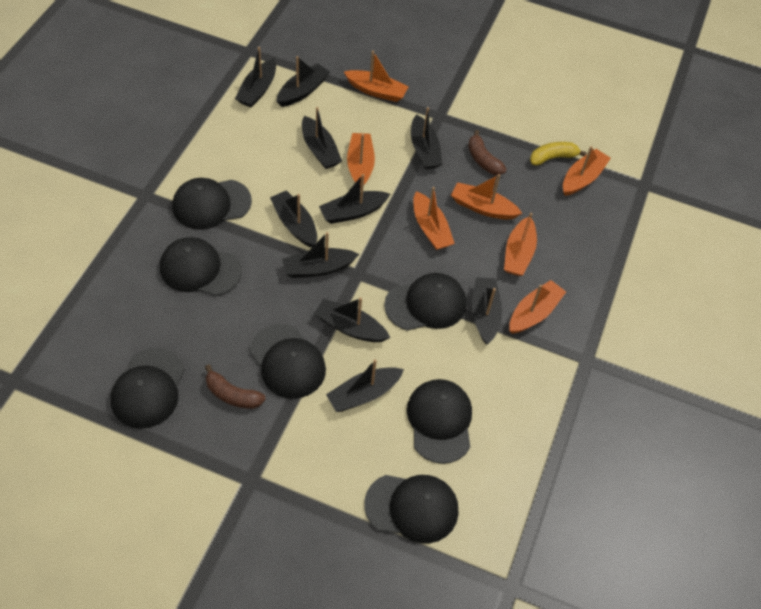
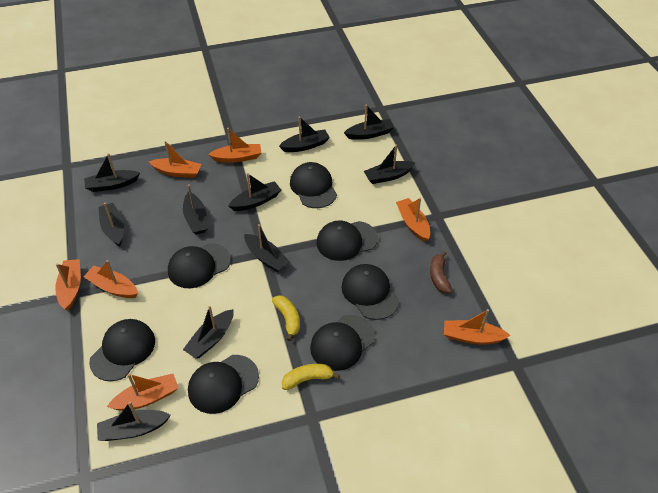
brown banana: [205,364,266,409] [468,130,507,175] = 2 -> [430,251,452,293] = 1
yellow banana: [530,142,587,166] = 1 -> [272,295,300,341] [282,364,340,390] = 2

